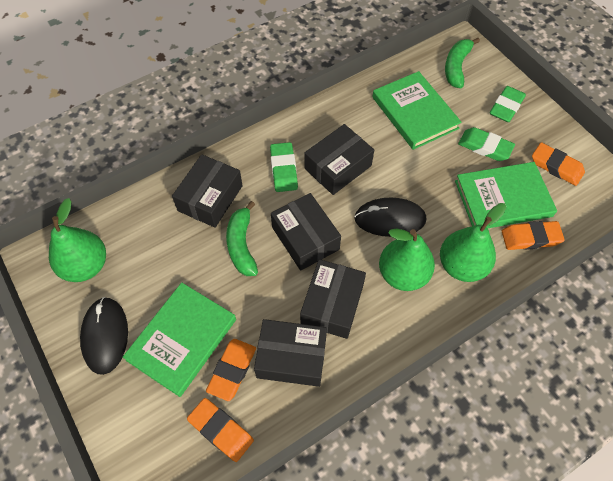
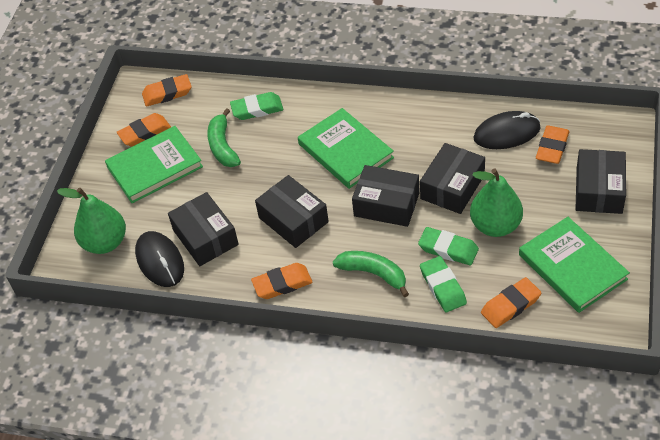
green pear: [49,198,106,282] [379,228,435,291] [440,203,506,282] = 3 -> [57,188,126,254] [470,169,523,237] = 2
orange eraser: [187,398,254,462] [206,339,256,401] [502,221,565,250] [532,142,585,186] = 4 -> [117,113,171,147] [142,74,191,107] [251,263,313,299] [481,277,541,328] [536,126,569,164] = 5

